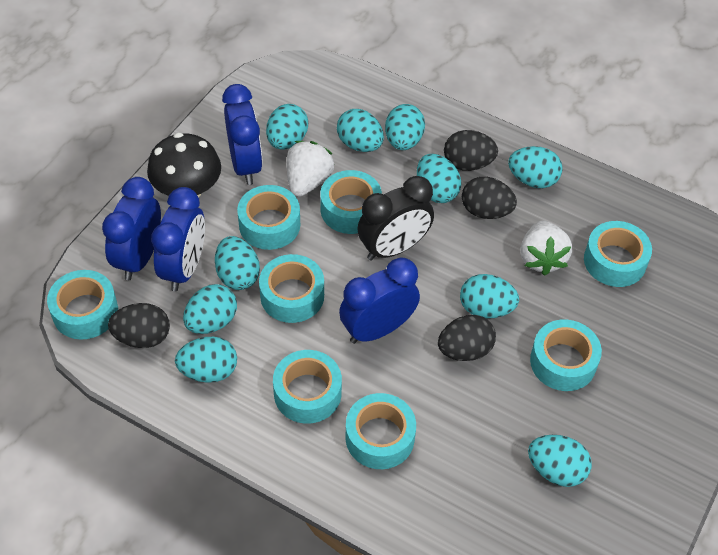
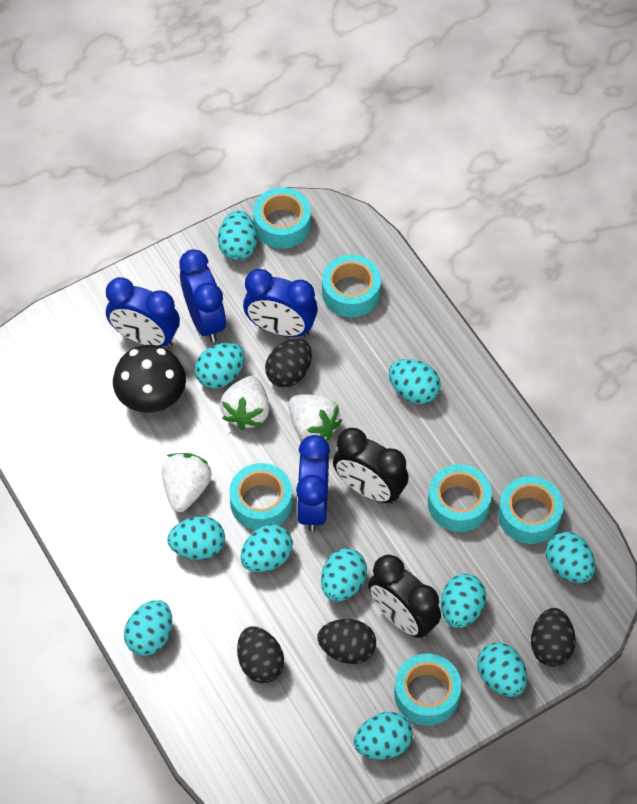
black clock: [357,176,434,261] = 1 -> [333,428,409,504] [368,555,441,639] = 2
turquoise egg: [175,337,237,383] [183,284,237,334] [215,236,260,290] [266,104,308,150] [337,109,384,152] [385,104,425,150] [417,154,461,203] [460,274,519,318] [508,146,563,188] [528,435,592,487] = 10 -> [124,600,172,656] [167,516,225,560] [195,343,245,389] [218,210,257,261] [241,524,293,572] [321,548,367,602] [354,712,413,760] [389,359,441,404] [441,574,486,628] [477,642,527,697] [546,532,595,583] = 11
turquoise tape: [47,270,118,340] [237,185,300,250] [259,254,324,323] [273,350,342,424] [320,170,382,234] [345,393,416,469] [530,319,602,391] [584,221,652,287] = 8 -> [229,463,293,530] [253,187,311,249] [322,255,381,317] [394,653,461,726] [428,464,492,532] [498,476,563,544] = 6
white strawberry: [287,141,335,197] [520,220,572,276] = 2 -> [161,453,212,512] [220,376,269,430] [289,394,342,441] = 3

